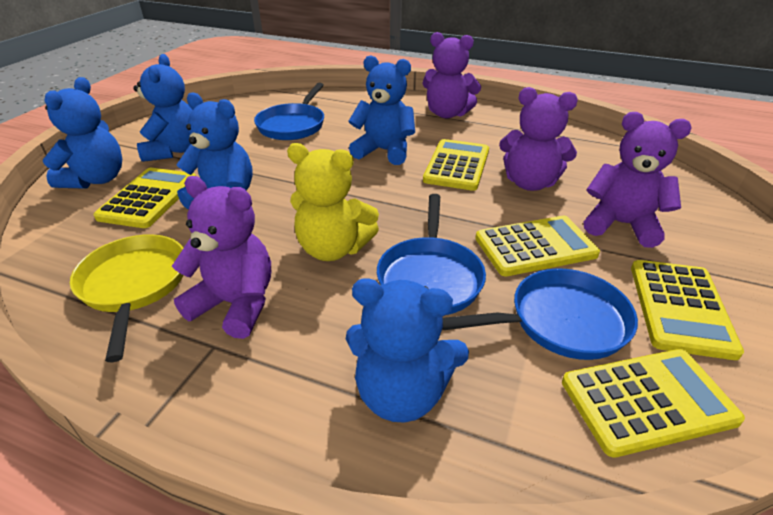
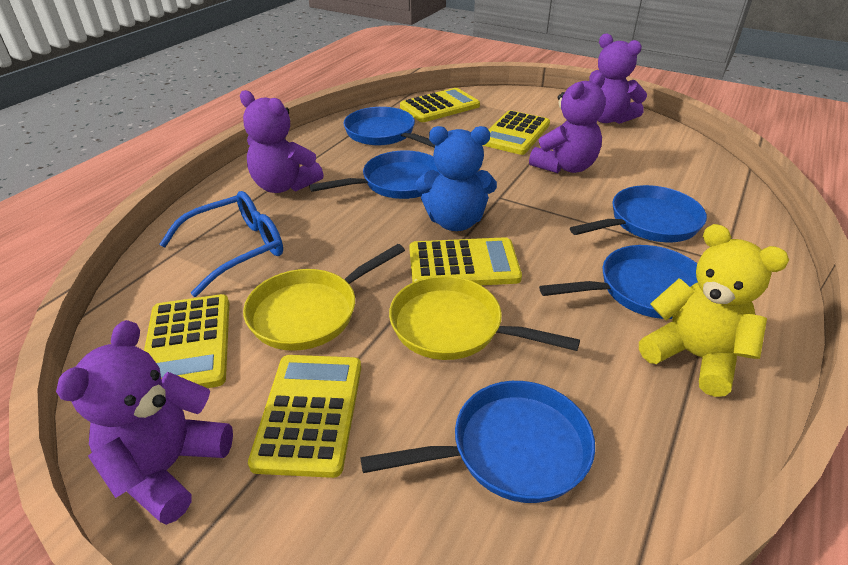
blue glasses: none = 0 -> [159,191,283,297] = 1
blue pan: [254,83,324,140] [377,194,486,315] [442,268,638,360] = 3 -> [309,150,441,199] [343,107,435,148] [360,381,595,503] [539,245,698,319] [570,185,707,242] = 5
blue teddy bear: [42,77,122,189] [133,54,193,162] [176,92,253,209] [346,278,469,423] [348,56,415,165] = 5 -> [416,126,497,231] = 1
yellow pan: [70,234,183,362] = 1 -> [243,244,405,351] [389,276,580,360] = 2

